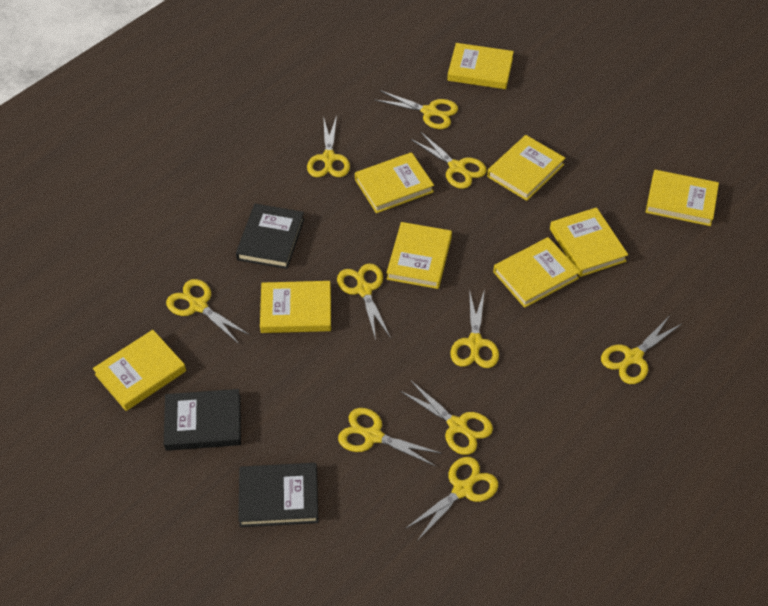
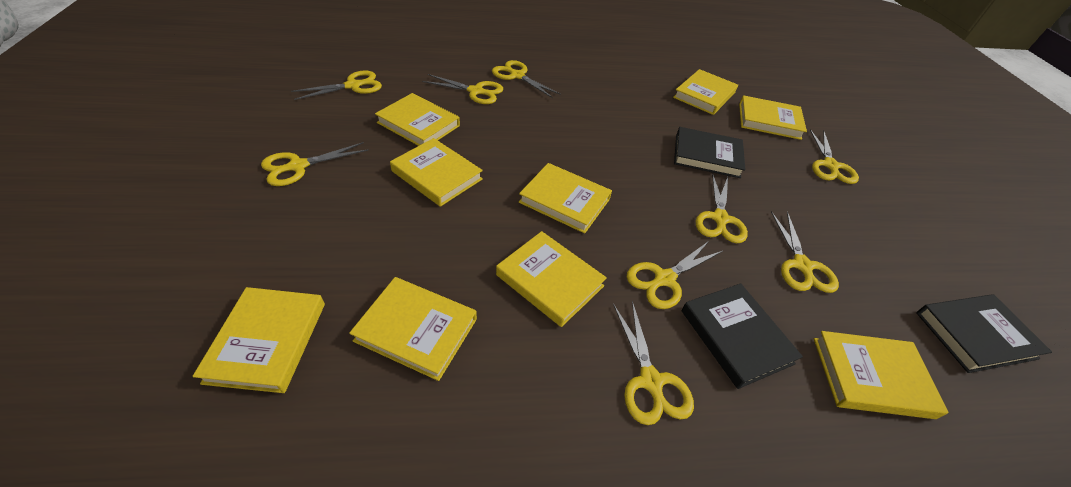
yellow scissors: [166,279,250,344] [307,115,350,177] [337,263,391,340] [338,408,442,466] [375,90,458,129] [400,380,493,455] [405,457,498,541] [411,131,487,189] [450,289,499,368] [601,315,683,384] = 10 -> [261,142,369,186] [291,71,382,100] [422,74,503,104] [492,60,561,98] [613,301,694,425] [627,241,723,309] [696,173,748,243] [771,211,839,293] [810,129,859,184] = 9

